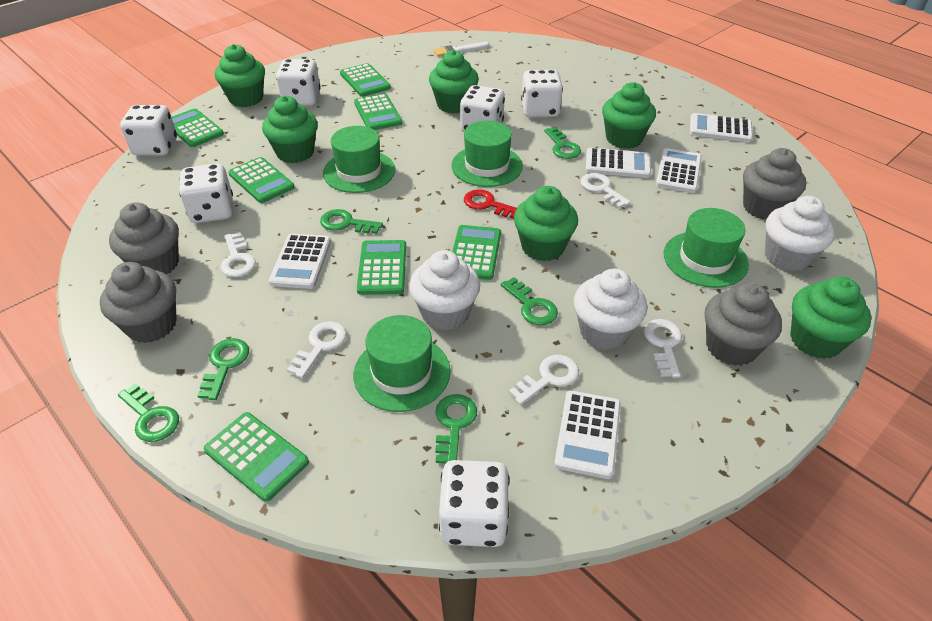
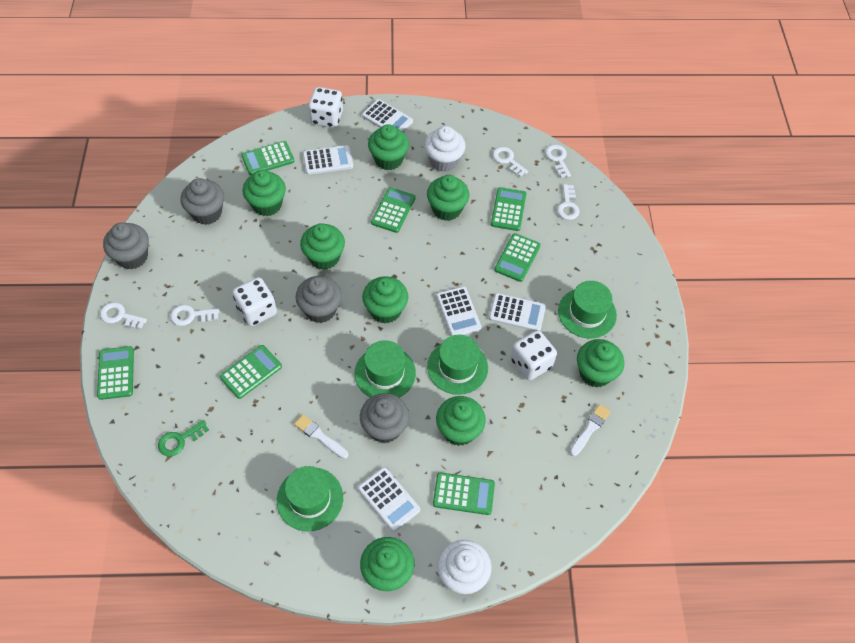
green cupcake: [215,44,265,107] [262,96,318,163] [429,50,479,114] [514,186,578,261] [602,82,656,149] [790,277,871,359] = 6 -> [243,170,286,216] [300,223,345,270] [360,537,414,591] [362,276,408,324] [368,124,409,170] [427,175,469,221] [436,396,486,446] [577,339,624,388] = 8
green key: [118,383,179,442] [198,338,249,400] [320,209,383,234] [435,394,477,463] [501,277,558,325] [544,127,581,159] = 6 -> [158,420,209,456] = 1
red key: [464,189,517,219] = 1 -> none = 0
white brush: [433,42,490,57] = 1 -> [294,414,348,459] [570,404,611,456] = 2
white cupcake: [409,250,480,331] [574,269,647,350] [765,196,835,272] = 3 -> [424,126,466,172] [437,540,492,594] = 2
white dice: [120,105,177,156] [179,163,233,223] [276,59,321,106] [439,460,510,547] [460,85,505,132] [521,70,563,118] = 6 -> [232,277,277,326] [308,87,343,128] [511,330,557,381] = 3

